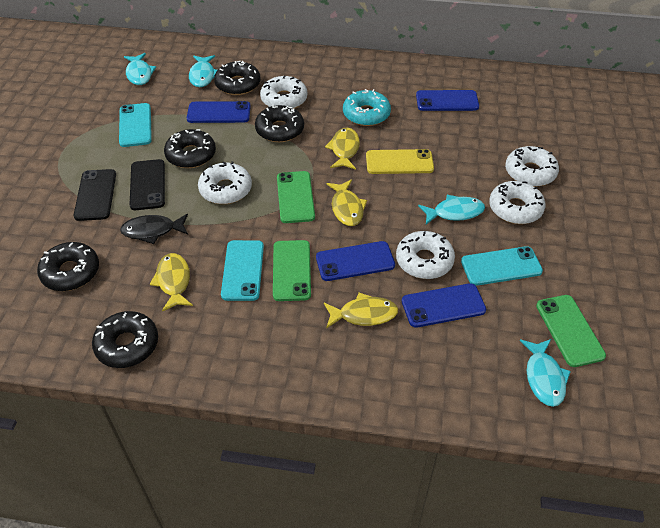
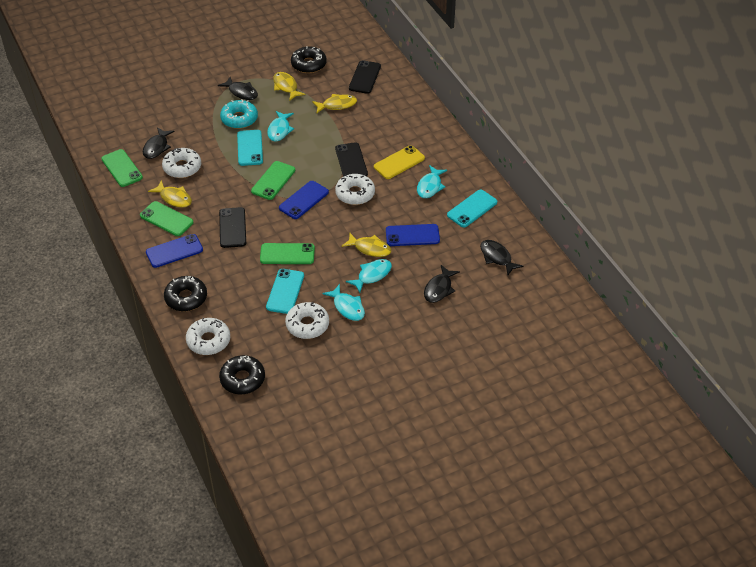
black donut: [37,242,99,291] [92,311,158,368] [164,129,216,168] [214,61,260,95] [255,105,304,142] = 5 -> [164,276,207,311] [219,355,265,394] [291,46,327,73] = 3
black fish: [120,214,188,244] = 1 -> [143,127,174,159] [218,77,258,100] [424,265,460,303] [480,240,523,275] = 4
black phone: [74,169,116,221] [129,159,165,210] = 2 -> [219,207,246,248] [335,142,368,177] [349,60,381,94] = 3
blue phone: [187,101,251,123] [316,241,395,281] [402,283,486,328] [416,90,479,111] = 4 -> [146,234,203,268] [279,181,329,219] [386,224,440,246] = 3
green phone: [273,240,311,301] [277,171,315,223] [536,295,606,367] = 3 -> [101,149,143,187] [140,201,194,236] [251,161,295,200] [260,243,315,264] = 4
white donut: [198,161,252,204] [260,75,307,109] [396,231,455,279] [489,181,546,224] [505,146,559,187] = 5 -> [162,148,201,178] [186,318,230,355] [285,302,329,339] [335,174,375,205] = 4

